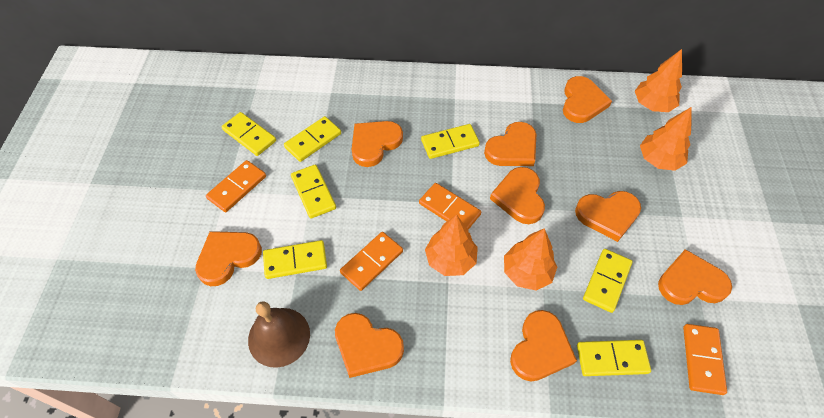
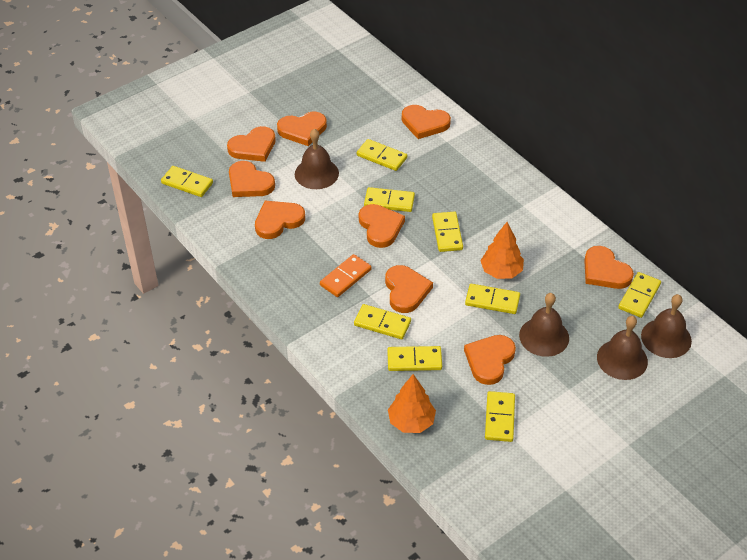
brown bell: [248,301,310,368] = 1 -> [295,129,339,189] [519,293,569,357] [597,316,648,380] [641,294,692,358] = 4
orange domino: [206,160,266,212] [340,232,403,291] [419,183,481,230] [683,324,727,395] = 4 -> [320,254,372,297] = 1
orange tree: [425,214,478,276] [504,228,557,290] [635,49,682,112] [640,107,691,171] = 4 -> [388,374,436,433] [480,222,524,279] = 2
yellow domino: [222,112,276,156] [263,240,327,279] [284,116,341,162] [291,165,336,218] [421,124,480,159] [577,340,651,376] [583,249,633,313] = 7 -> [161,166,213,197] [354,304,411,339] [357,139,407,171] [364,187,415,212] [387,346,442,371] [432,212,463,252] [465,284,520,314] [485,391,515,442] [618,272,661,318] = 9

